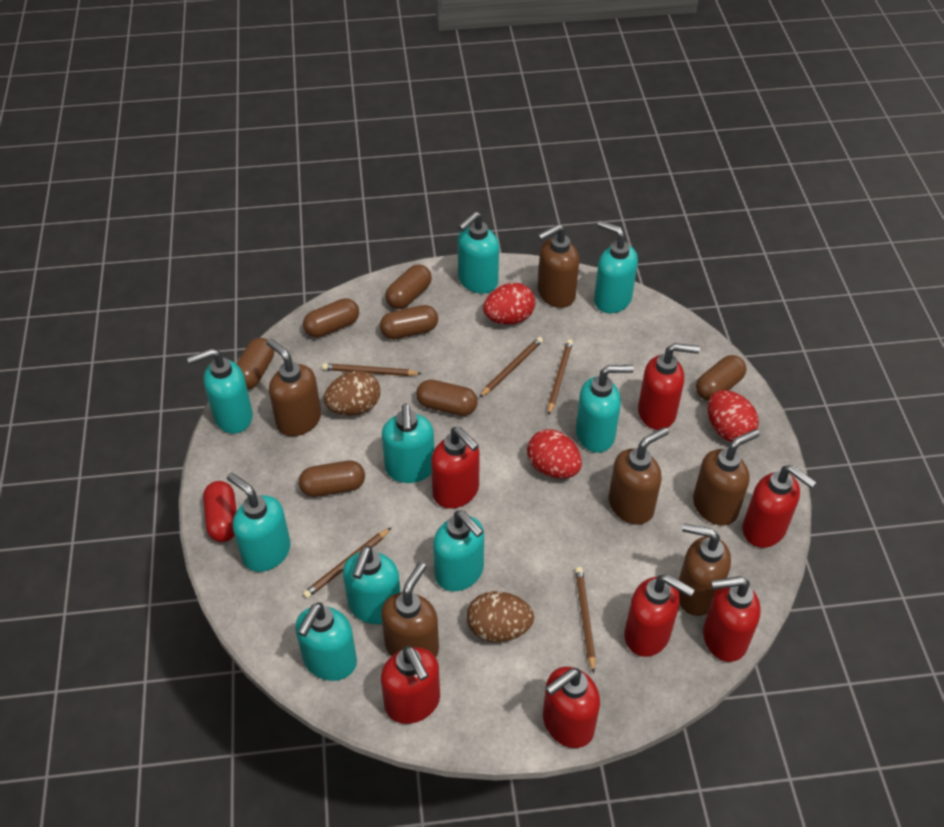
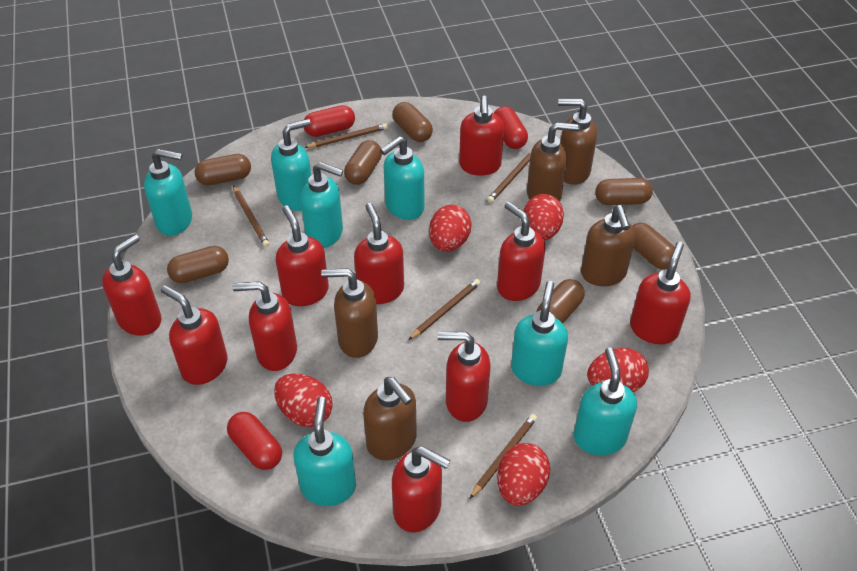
brown egg: [324,371,380,416] [467,591,534,642] = 2 -> none = 0
brown soap dispenser: [266,338,321,436] [381,562,439,657] [538,224,579,308] [609,427,669,525] [678,523,731,616] [693,429,760,526] = 6 -> [321,268,378,358] [363,377,417,460] [527,122,580,202] [558,98,597,185] [581,205,636,286] = 5
red capsule: [203,481,237,542] = 1 -> [227,412,282,470] [304,105,355,137] [494,106,528,149] = 3
red egg: [483,283,535,324] [527,429,582,478] [708,390,759,442] = 3 -> [274,374,333,427] [429,205,472,252] [497,443,550,506] [524,194,564,240] [587,348,649,392] = 5
red soap dispenser: [381,646,440,724] [431,427,480,509] [543,667,600,748] [624,574,695,657] [638,343,700,430] [703,576,761,662] [742,465,816,548] = 7 -> [102,234,162,336] [161,285,228,385] [232,281,297,371] [276,205,329,306] [354,203,404,304] [392,446,450,532] [437,332,490,422] [459,96,504,176] [497,202,546,301] [630,242,691,344] = 10
turquoise soap dispenser: [187,348,253,434] [227,472,291,572] [295,602,357,681] [343,546,401,624] [382,403,434,483] [433,510,484,591] [458,212,499,294] [576,365,634,453] [594,220,638,313] = 9 -> [144,149,192,236] [271,119,311,211] [294,397,356,506] [300,162,343,248] [380,136,424,220] [511,281,568,386] [574,347,637,455] = 7

